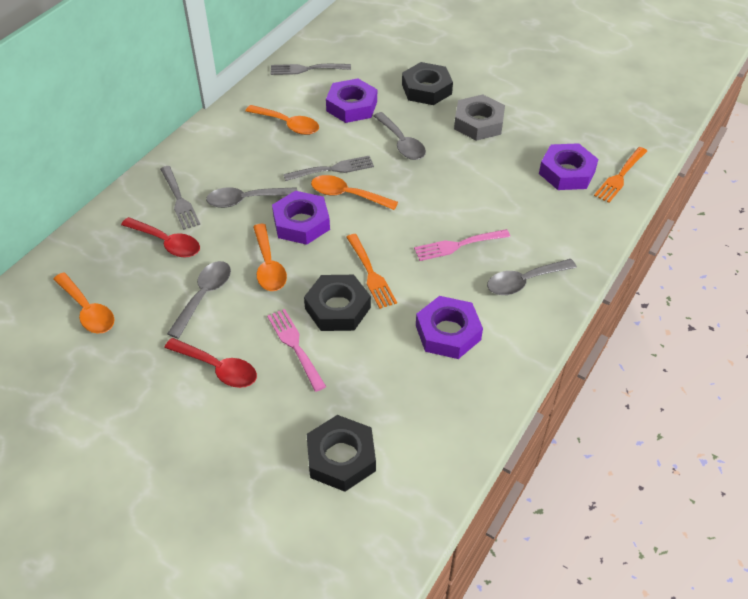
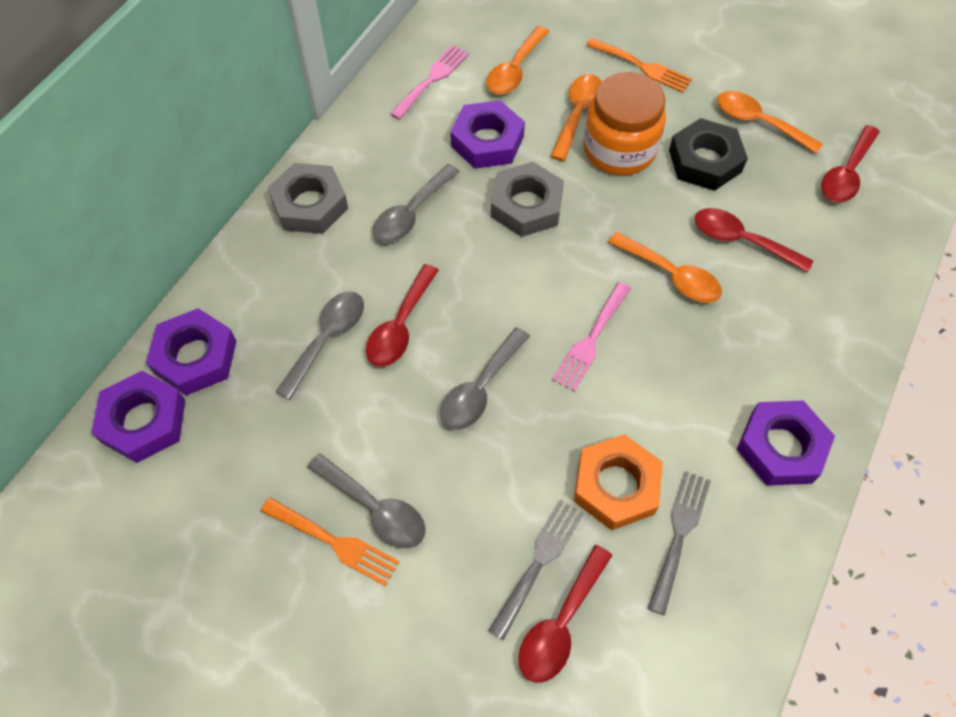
black nut: [304,275,371,331] [307,415,376,492] [402,62,453,105] = 3 -> [669,118,748,191] = 1
grey fork: [160,166,200,230] [271,64,351,75] [284,156,374,181] = 3 -> [488,500,584,641] [648,471,711,616] = 2
grey nut: [454,94,505,141] = 1 -> [268,163,348,234] [491,162,564,237] = 2
orange jar: none = 0 -> [583,72,666,175] = 1
orange nut: none = 0 -> [574,434,663,530] = 1
red spoon: [121,217,200,257] [164,338,257,388] = 2 -> [366,264,439,367] [518,545,613,683] [695,208,813,273] [821,125,880,202] = 4

